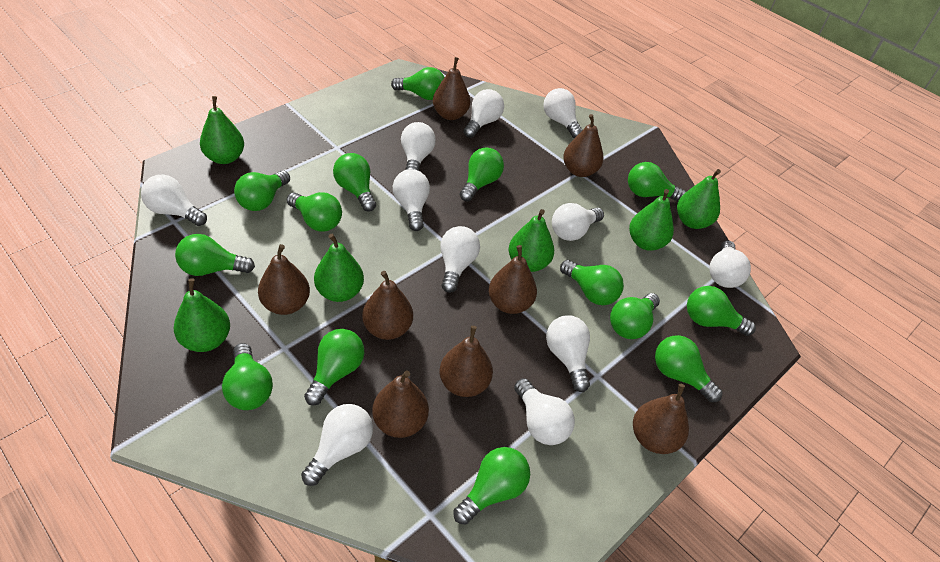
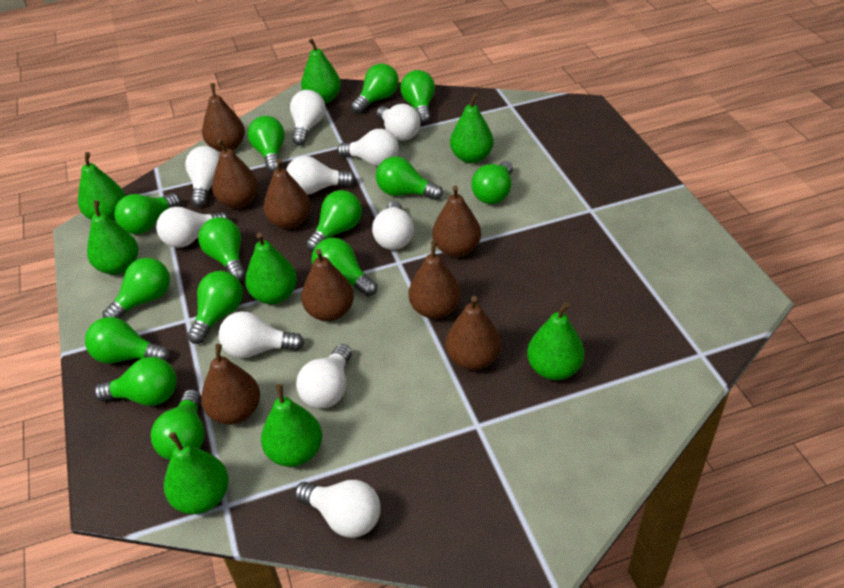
green pear: [174,278,230,352] [200,96,244,164] [314,234,364,302] [509,209,554,272] [629,189,674,251] [677,169,721,229] = 6 -> [78,152,125,221] [87,200,138,275] [164,432,229,514] [245,233,297,304] [261,384,322,467] [301,38,341,104] [450,93,494,163] [527,302,585,380] = 8
white light bulb: [141,175,207,226] [301,404,373,486] [393,169,430,231] [401,122,436,171] [440,226,480,293] [463,89,504,138] [514,378,575,445] [543,88,583,138] [546,315,590,392] [552,203,604,241] [709,240,751,288] = 11 -> [156,207,229,248] [185,146,220,207] [219,311,304,358] [286,156,356,195] [290,90,326,145] [295,480,381,538] [296,344,352,409] [337,129,399,167] [372,201,414,250] [377,104,421,141] = 10

